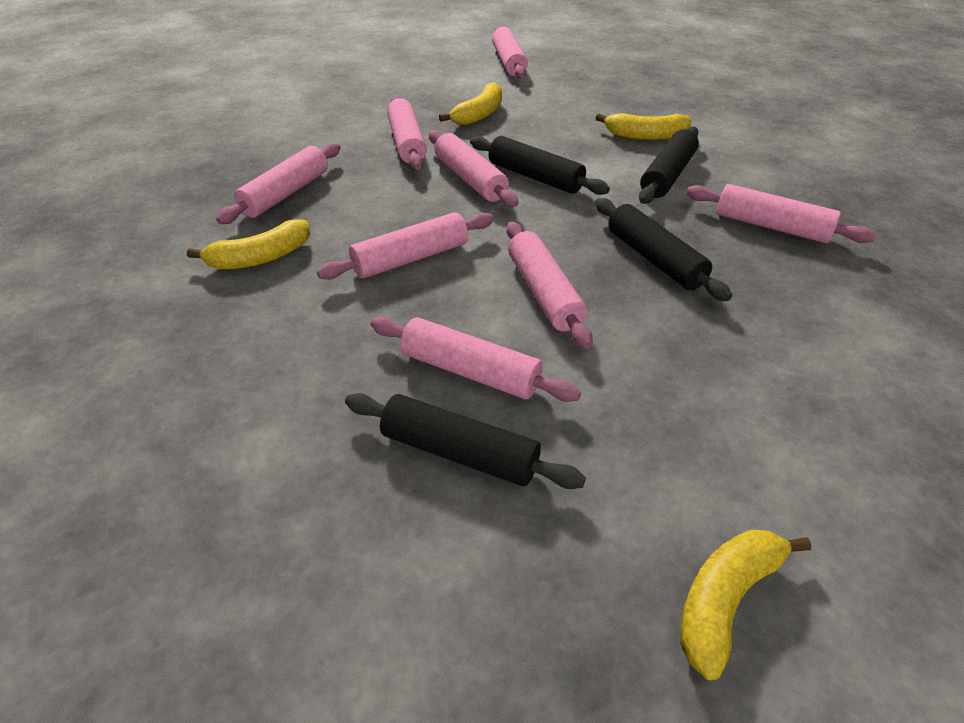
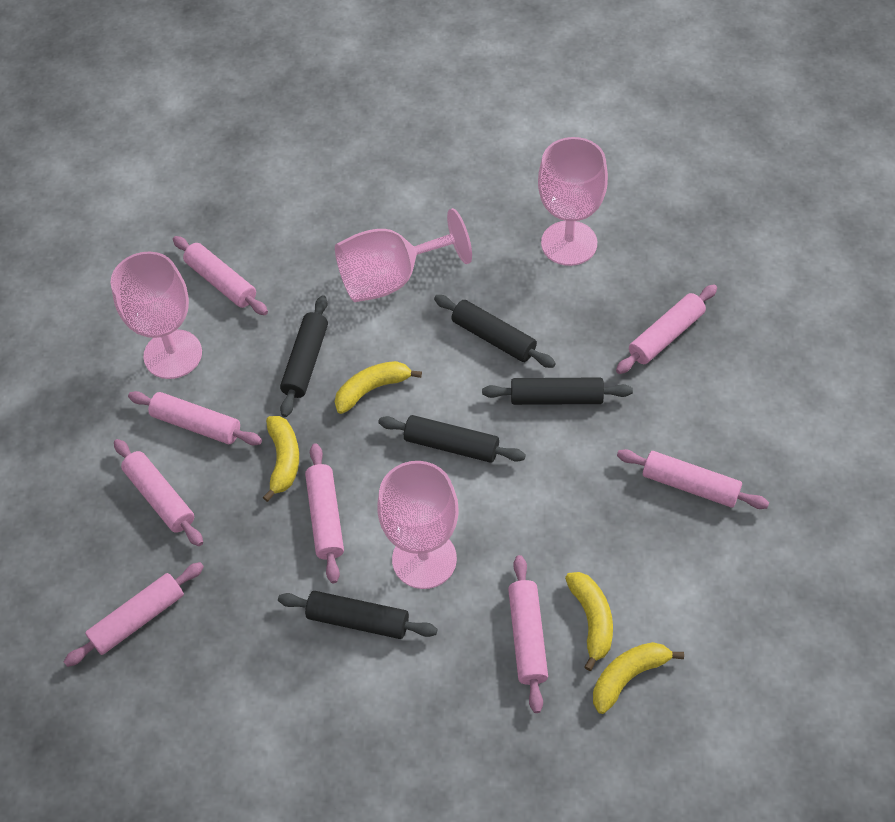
black rolling pin: [345,393,586,489] [470,136,610,195] [595,198,732,301] [639,126,699,204] = 4 -> [278,591,438,639] [280,295,328,417] [378,415,526,463] [434,295,556,368] [482,377,633,405] = 5
pink goblet: none = 0 -> [111,252,202,379] [335,208,472,302] [377,461,459,589] [538,137,608,266] = 4

